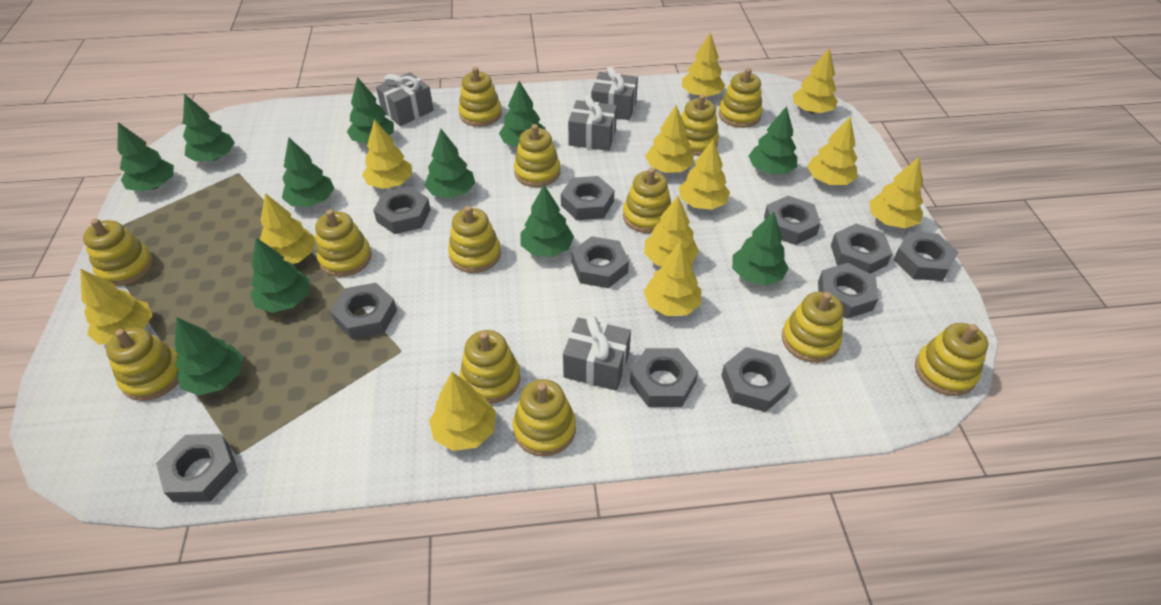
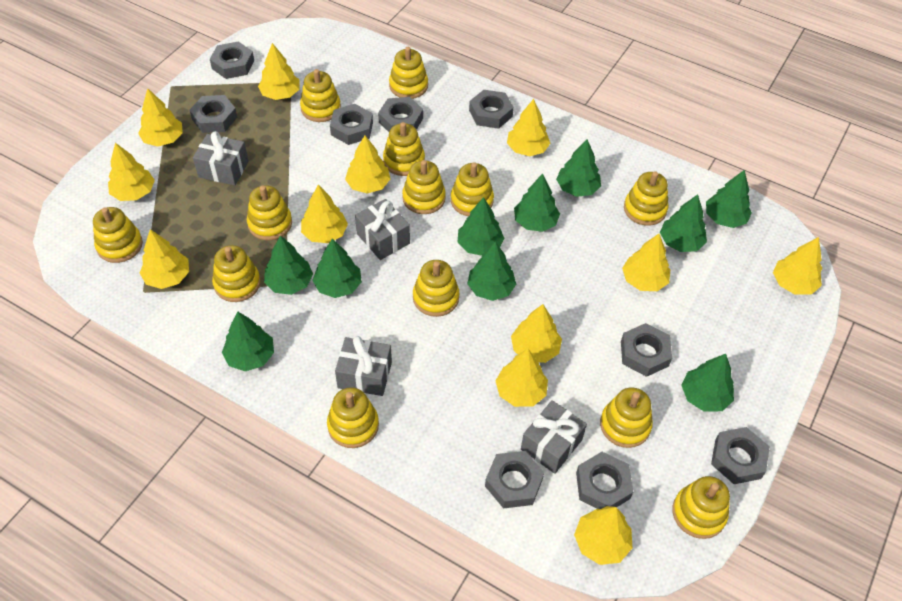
green tree: [118,122,174,192] [175,318,243,396] [183,94,235,162] [250,237,310,313] [282,137,334,207] [347,77,394,144] [424,129,475,198] [499,81,545,147] [521,185,574,257] [732,212,788,286] [748,106,797,174] = 11 -> [222,312,274,371] [264,235,313,295] [312,238,362,298] [458,197,505,256] [467,241,516,301] [514,173,560,232] [556,139,601,197] [660,194,707,252] [681,354,734,412] [706,170,752,228] = 10
grey nut: [156,434,238,502] [330,283,397,340] [373,186,431,234] [561,176,614,220] [572,236,629,288] [630,348,698,407] [721,347,791,412] [764,196,821,245] [818,263,879,319] [831,223,892,274] [893,232,959,281] = 11 -> [190,95,237,133] [210,41,254,79] [330,104,373,145] [378,97,423,132] [469,90,514,129] [485,451,544,508] [576,452,633,509] [621,323,672,377] [711,427,770,484] = 9

